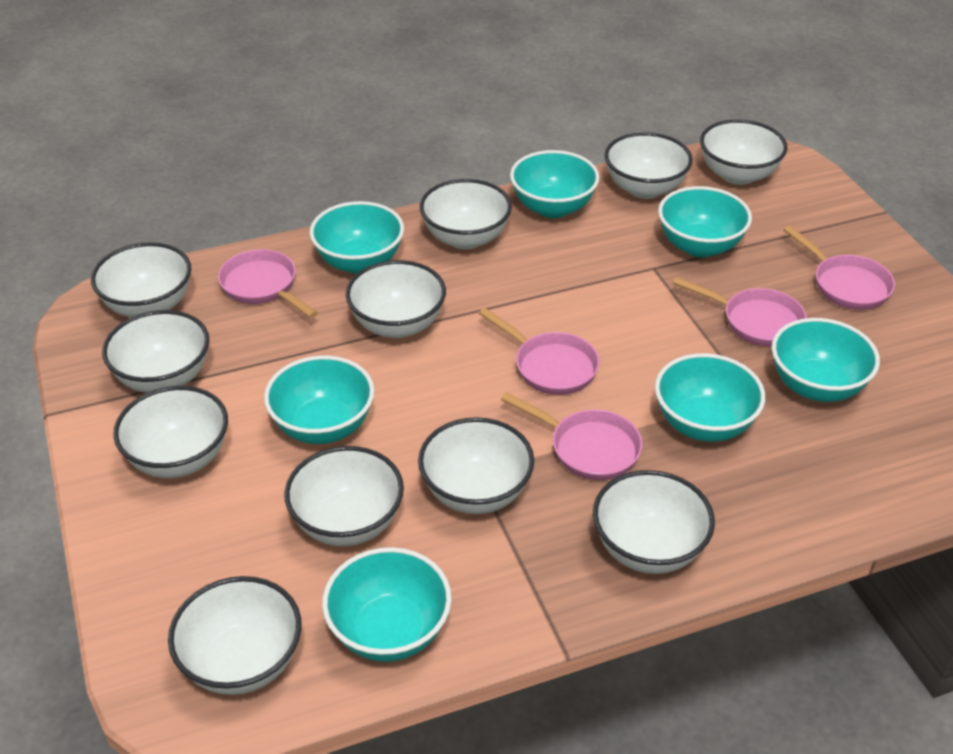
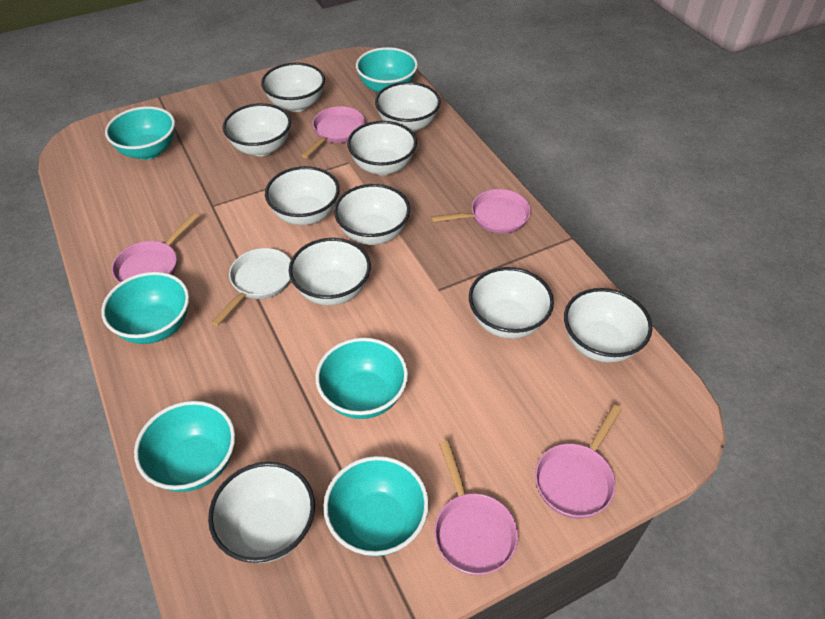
turquoise bowl: [264,356,374,444] [310,201,404,274] [322,547,452,662] [510,150,600,218] [655,353,765,442] [658,186,752,257] [772,318,880,402] = 7 -> [101,272,189,344] [105,106,175,160] [134,401,235,492] [315,338,408,419] [324,456,429,556] [356,47,418,93] = 6
white bowl: [91,242,191,317] [102,310,209,393] [113,386,228,478] [168,576,301,695] [284,446,404,546] [346,260,446,338] [418,417,534,514] [420,179,512,250] [593,470,715,574] [605,132,693,199] [700,120,787,185] = 11 -> [208,462,315,563] [223,103,291,156] [261,63,325,112] [265,166,340,225] [289,238,371,305] [334,184,410,245] [347,121,417,175] [375,82,441,132] [469,267,554,339] [564,288,652,363] = 10
white pan: none = 0 -> [211,248,291,326] = 1

